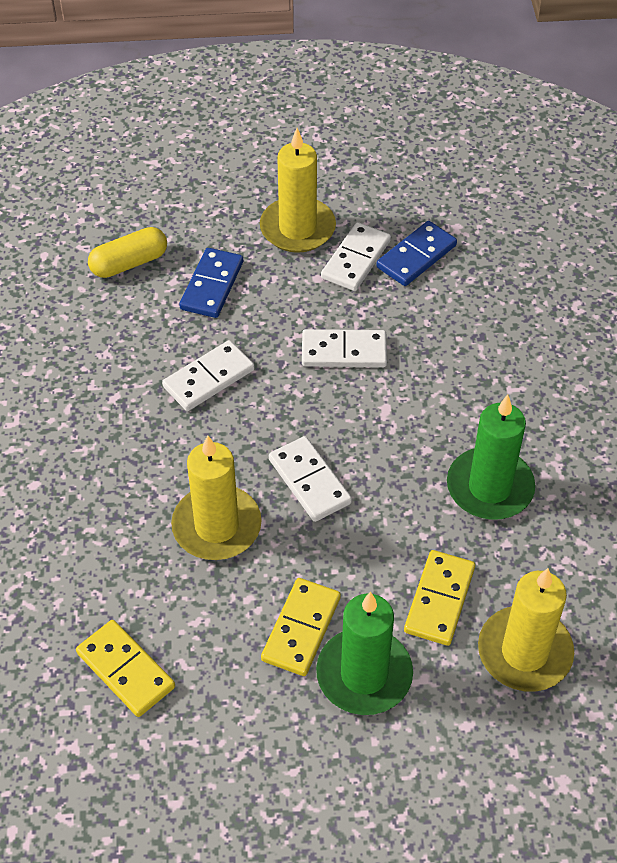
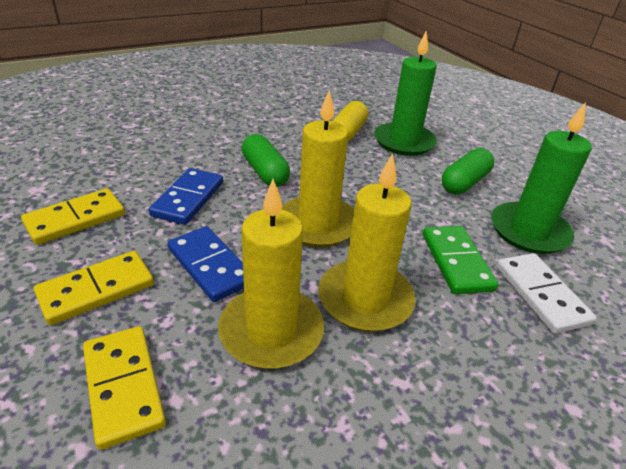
green capsule: none = 0 -> [242,134,290,187] [442,148,494,194] = 2
green domino: none = 0 -> [423,226,498,294] = 1
white domino: [162,340,254,411] [269,436,352,522] [302,329,387,367] [321,222,391,291] = 4 -> [496,253,597,334] = 1

